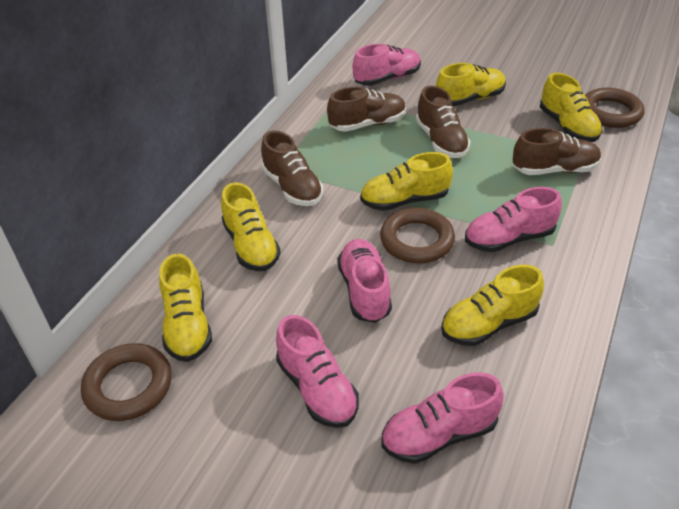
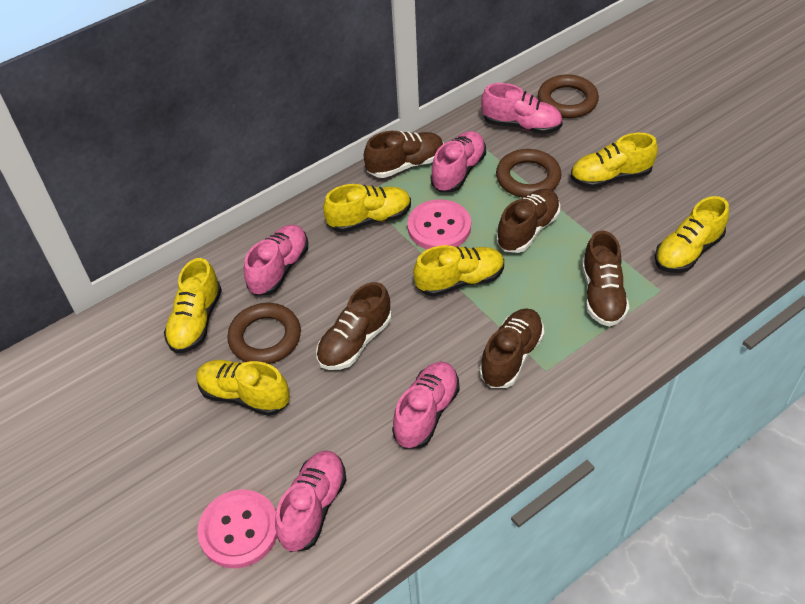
brown shoe: [261,131,323,206] [327,87,406,132] [416,86,470,158] [513,128,601,175] = 4 -> [316,282,391,370] [364,131,444,178] [479,308,544,388] [496,189,560,253] [582,230,630,327] = 5
pink button: none = 0 -> [198,490,277,568] [407,199,471,249] = 2

